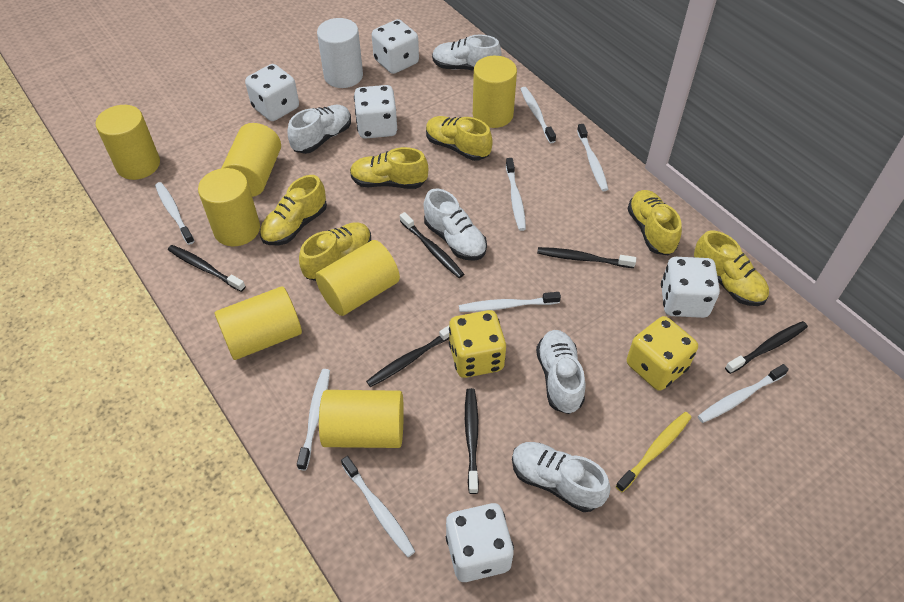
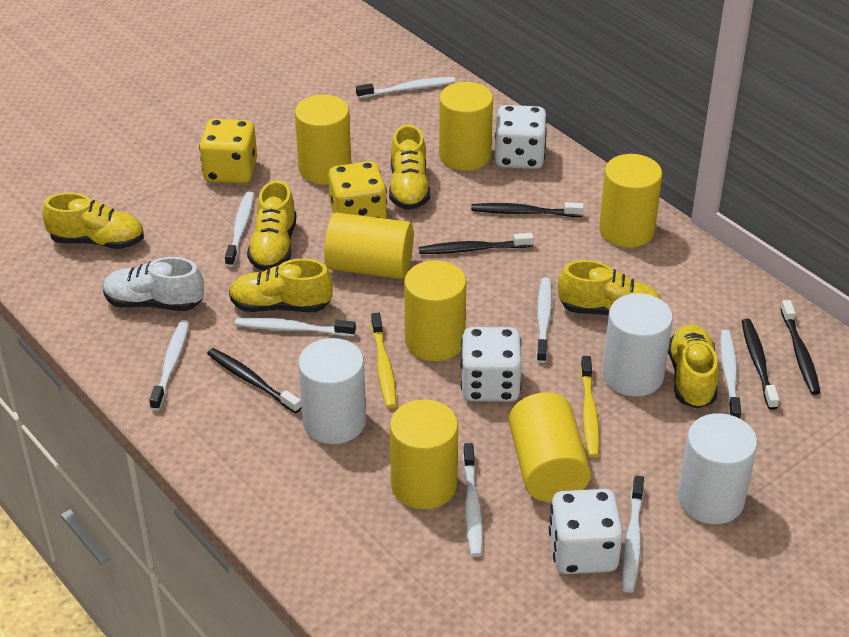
black toothbrush: [168,245,246,292] [366,325,449,387] [400,212,464,278] [465,388,479,494] [537,247,636,268] [725,321,808,374] = 6 -> [207,348,302,414] [419,233,534,254] [471,202,584,217] [742,319,779,410] [780,300,821,395] = 5
white cylinder: [317,18,363,88] = 1 -> [298,338,366,444] [603,293,673,397] [678,413,758,524] = 3
white dice: [245,64,299,121] [354,85,397,139] [372,19,419,74] [446,503,514,582] [661,257,720,318] = 5 -> [461,327,522,402] [495,105,547,169] [549,489,623,574] = 3
white shoe: [287,105,351,154] [424,189,487,261] [432,35,501,71] [512,442,611,512] [536,330,586,414] = 5 -> [103,257,204,311] = 1
yellow toothbrush: [616,412,692,492] = 1 -> [371,313,396,408] [580,356,600,458] = 2

